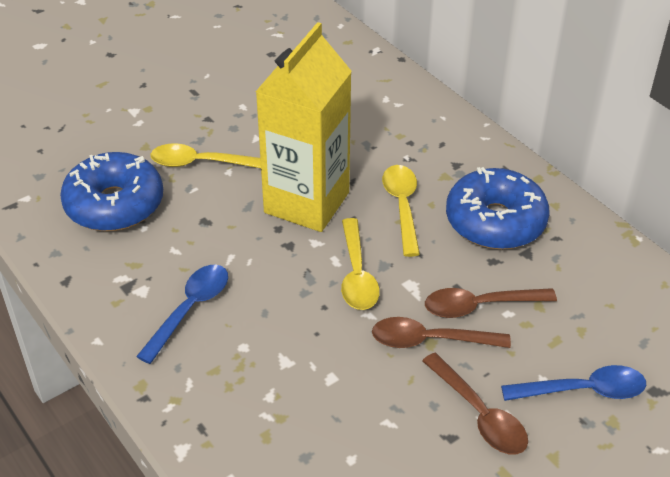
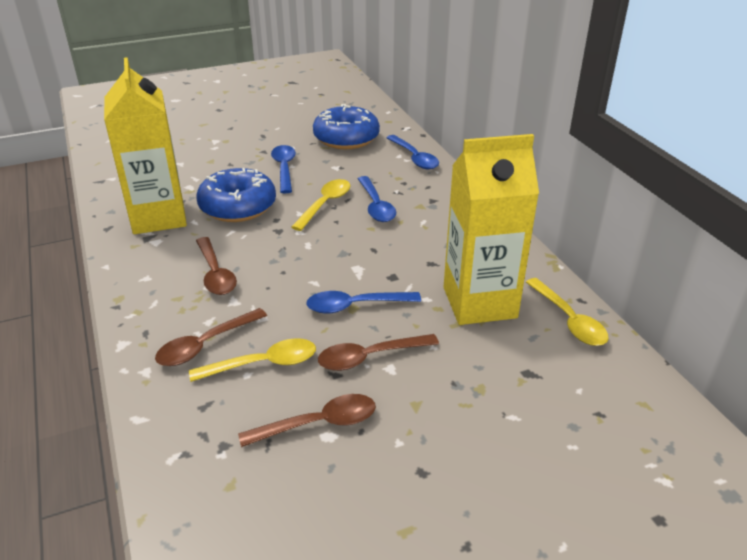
blue spoon: [136,264,228,364] [501,365,646,401] = 2 -> [271,145,296,194] [306,291,421,314] [358,176,396,222] [387,135,439,169] = 4
brown spoon: [372,317,511,348] [422,353,528,455] [425,288,557,318] = 3 -> [155,308,267,366] [196,237,237,295] [238,394,376,447] [318,334,439,371] = 4
yellow carton: [256,22,352,232] = 1 -> [104,57,187,234] [444,134,539,325] = 2

